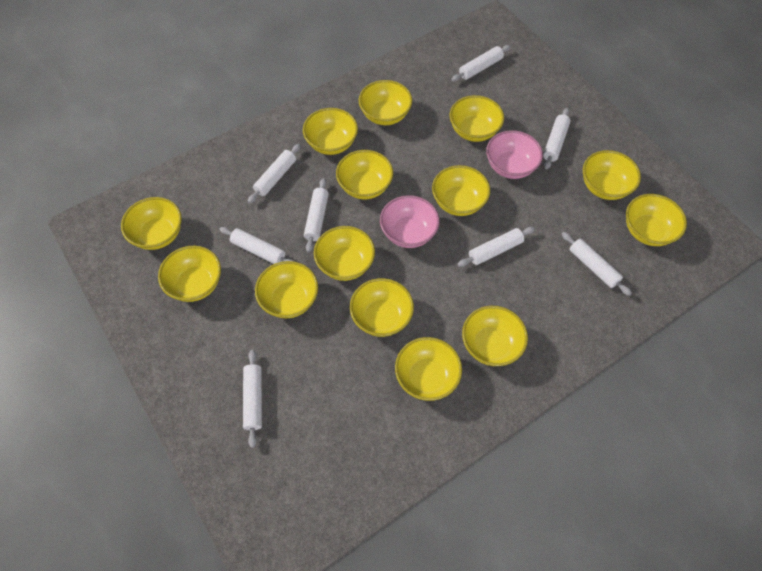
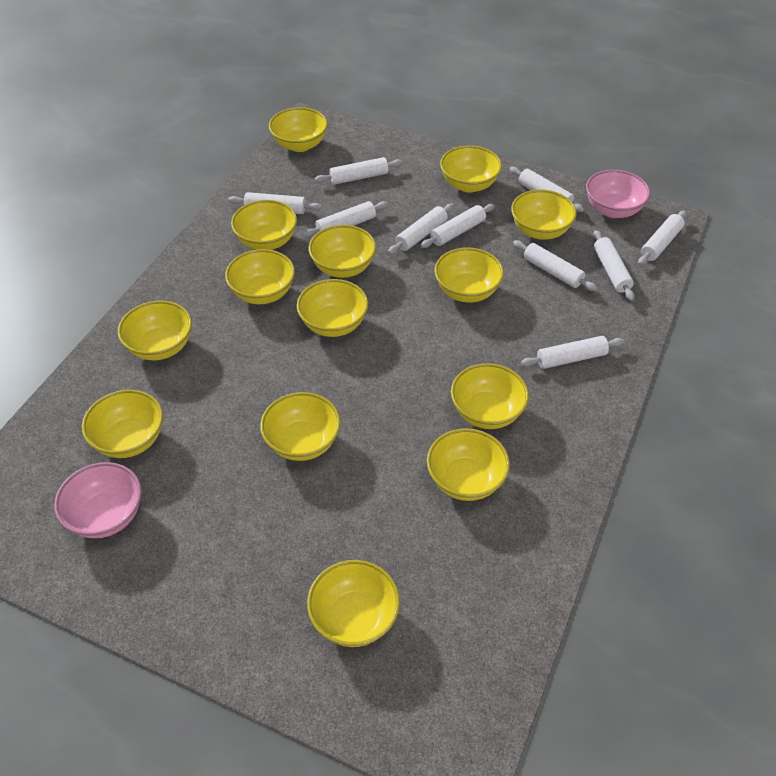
white rolling pin: [219,227,293,264] [243,349,262,448] [248,144,301,204] [304,178,329,253] [451,45,511,81] [457,227,535,267] [543,108,570,170] [562,232,632,296] = 8 -> [228,192,322,214] [302,201,388,237] [314,157,403,185] [388,204,454,254] [421,204,495,248] [510,167,584,212] [513,240,597,291] [521,336,624,369] [593,230,635,301] [638,211,686,266] = 10

